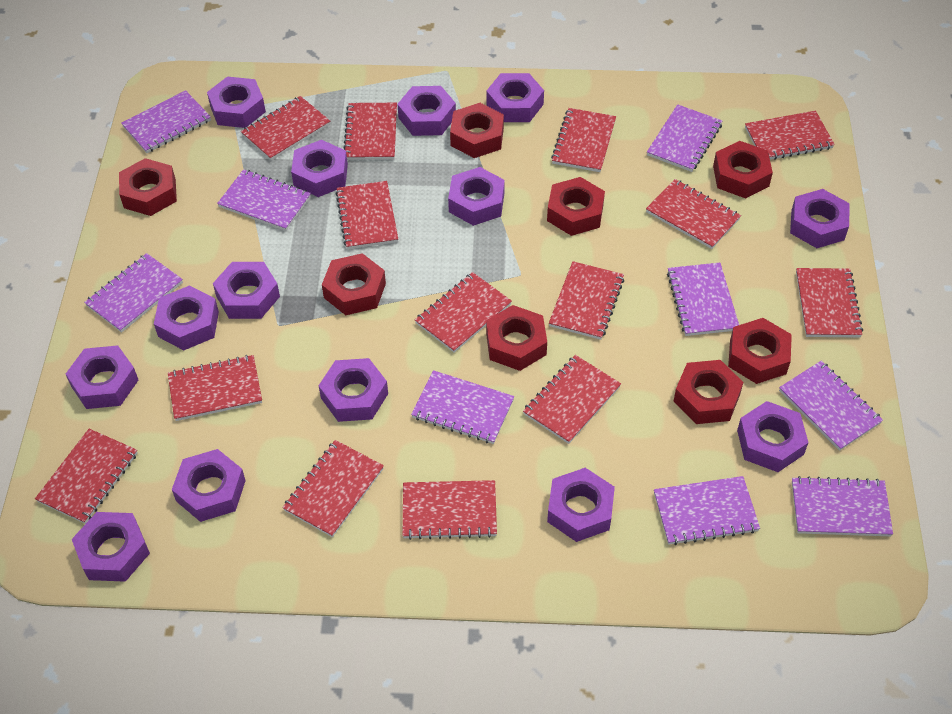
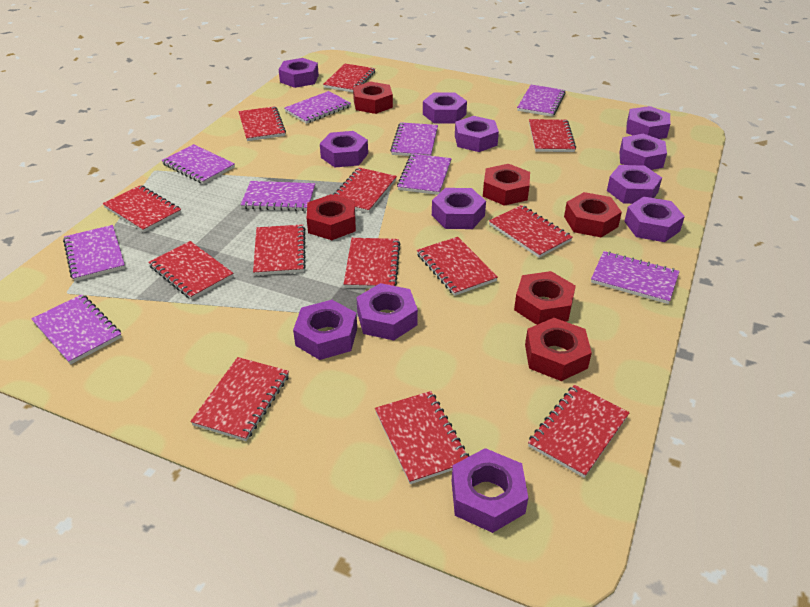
purple nut: [66,345,138,409] [72,512,150,582] [154,285,219,350] [172,449,246,522] [207,76,266,128] [213,262,280,319] [291,140,348,197] [319,358,388,422] [397,86,456,136] [448,167,505,226] [486,73,544,122] [547,468,615,542] [737,401,808,472] [790,189,850,248] = 14 -> [278,58,319,88] [293,300,357,360] [320,131,368,167] [356,283,418,340] [423,92,467,124] [432,188,486,229] [452,448,528,533] [455,116,499,152] [607,165,662,204] [619,134,667,170] [624,197,685,242] [626,106,670,139] = 12
red notebook: [35,429,138,524] [168,355,262,421] [241,96,330,161] [282,440,384,537] [335,181,398,249] [343,103,397,160] [403,480,497,540] [415,272,512,353] [523,355,621,444] [549,261,624,340] [551,108,616,172] [646,179,741,249] [745,111,835,160] [796,268,863,338] = 14 -> [103,185,181,232] [148,241,234,300] [190,357,289,441] [239,106,286,141] [253,225,306,275] [323,64,375,92] [333,168,397,213] [344,238,400,289] [375,391,469,484] [417,237,498,296] [489,205,573,258] [528,385,630,478] [529,119,576,152] = 13
red nut: [119,158,177,216] [322,253,386,315] [450,103,504,158] [486,305,547,371] [547,177,605,236] [674,360,743,424] [713,141,773,199] [728,318,792,384] = 8 -> [307,194,356,240] [353,81,393,114] [483,164,530,206] [514,271,576,325] [525,318,592,381] [564,192,622,237] = 6

